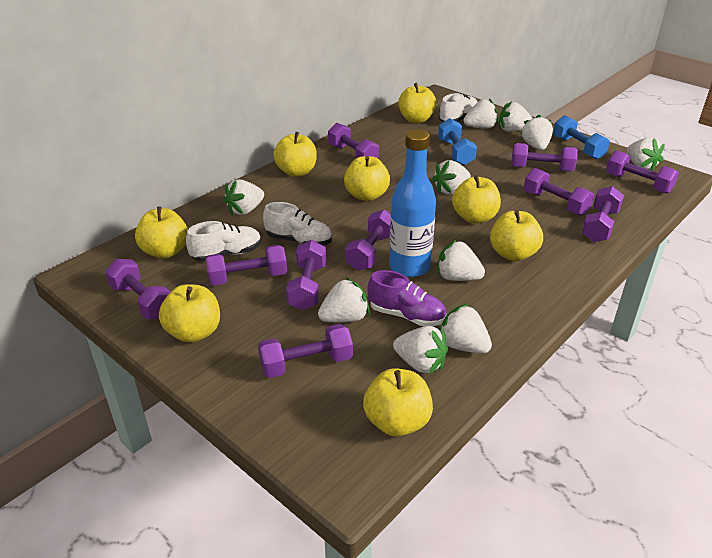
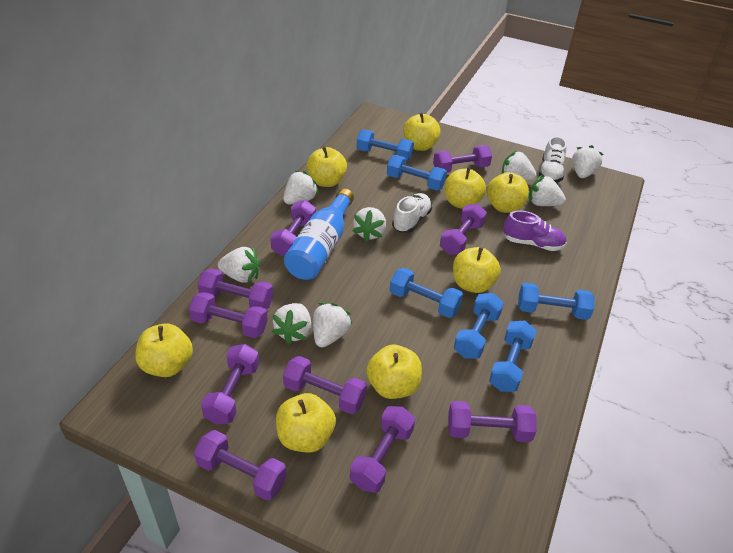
blue dumbbell: [438,118,477,165] [553,115,610,159] = 2 -> [357,129,414,161] [387,155,447,191] [390,268,463,318] [454,293,504,359] [489,321,536,392] [518,283,595,320] = 6
white shoe: [186,221,261,262] [263,202,332,246] [439,93,478,122] = 3 -> [392,193,432,233] [539,136,567,183] = 2
white strawberry: [223,179,264,215] [318,278,370,323] [393,326,448,374] [432,160,471,194] [437,240,485,281] [439,304,492,354] [464,98,498,128] [499,102,533,132] [521,115,553,150] [627,138,665,171] = 10 -> [218,247,260,283] [272,303,311,344] [283,171,319,204] [313,303,352,348] [353,207,386,242] [502,150,537,181] [529,175,566,206] [572,145,603,178] = 8

